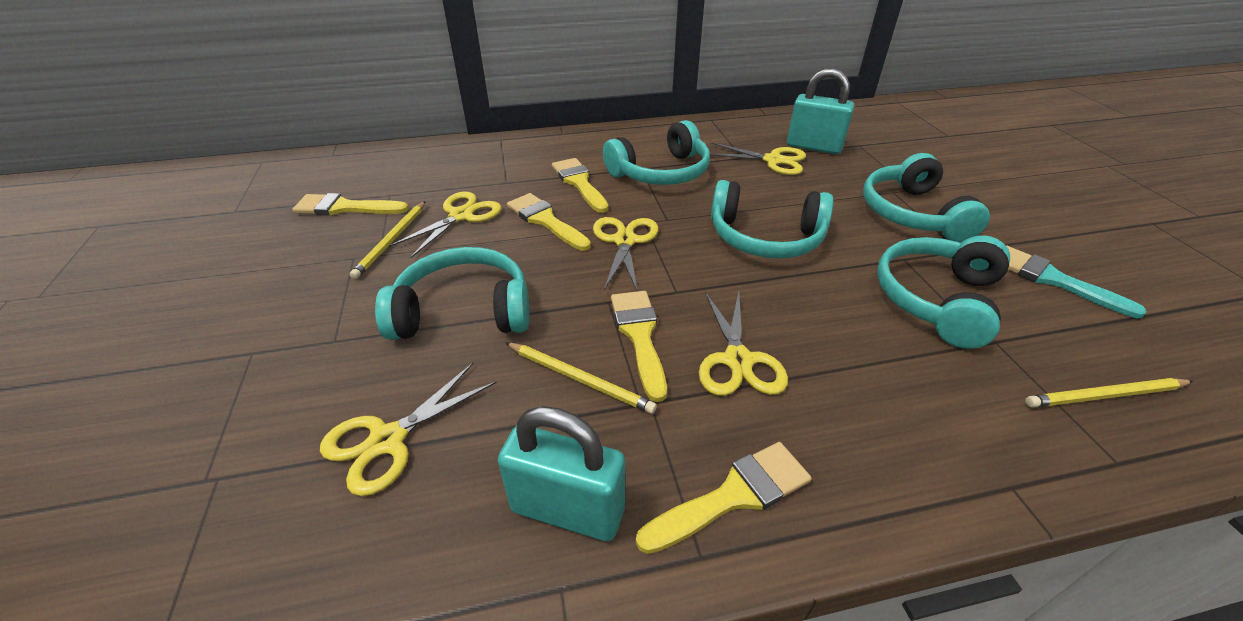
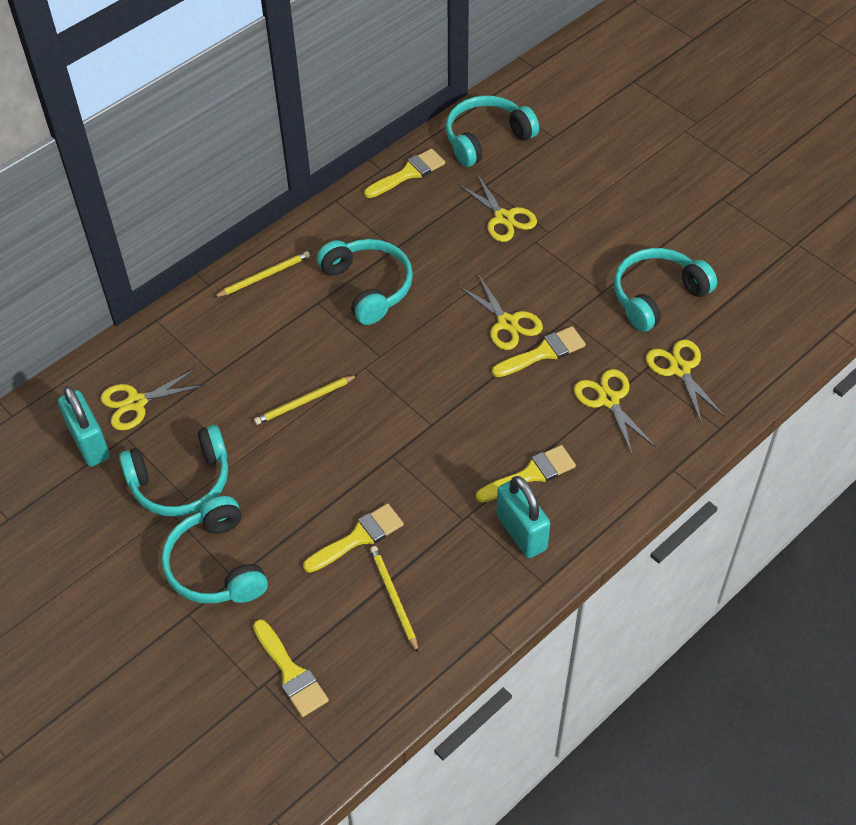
turquoise brush: [1006,245,1147,318] = 1 -> none = 0

